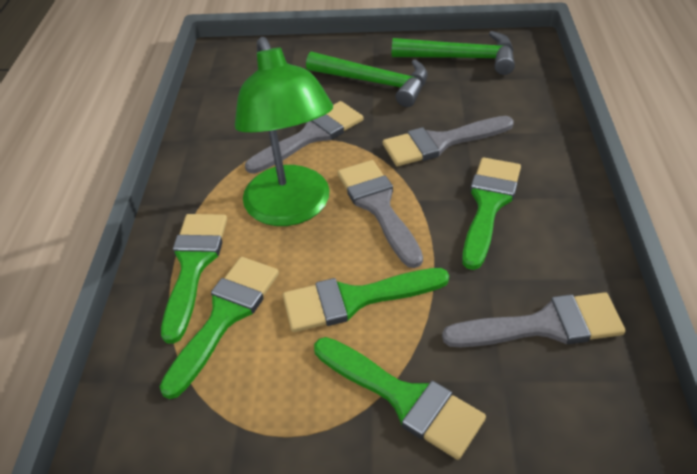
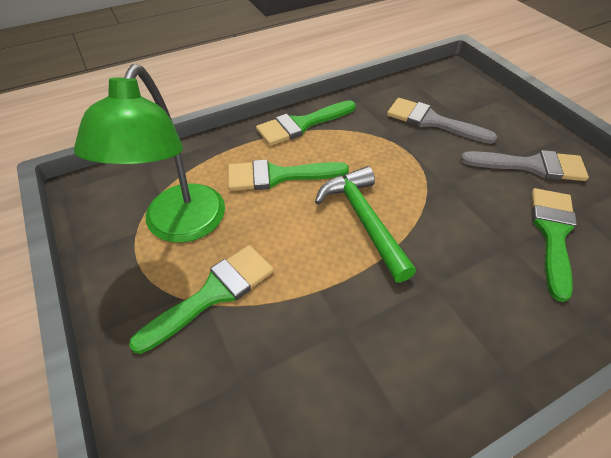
green brush: [159,257,279,399] [161,214,227,344] [283,268,449,332] [314,337,486,460] [462,157,521,270] = 5 -> [129,245,274,354] [228,159,349,191] [256,100,356,146] [532,188,577,302] = 4
green hammer: [306,52,428,107] [392,31,515,75] = 2 -> [315,166,416,283] = 1
grey brush: [245,101,363,174] [337,160,423,268] [383,116,514,166] [442,292,626,347] = 4 -> [387,98,497,144] [461,150,589,181] = 2

